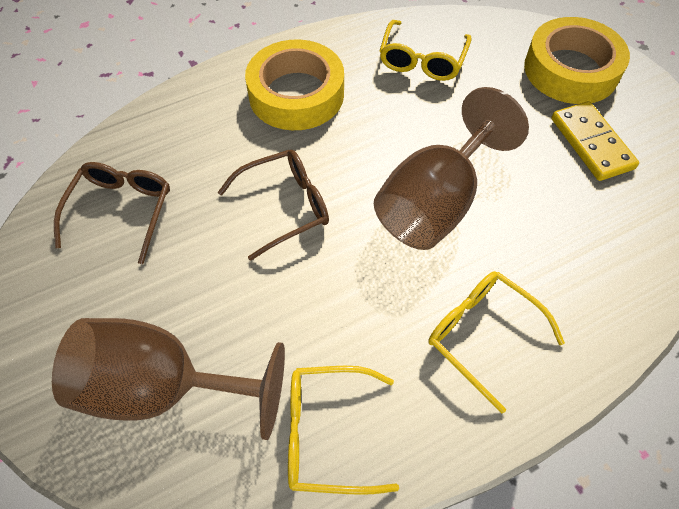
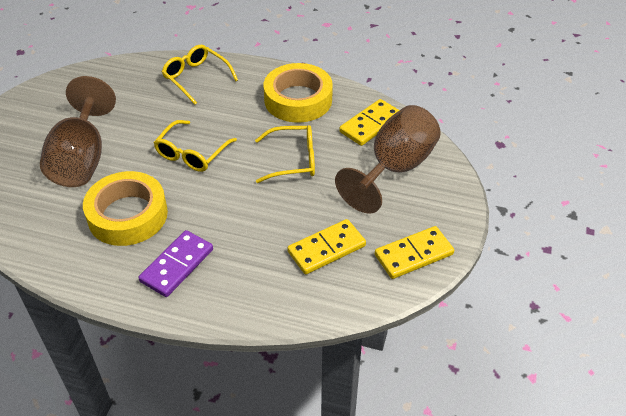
brown glasses: [54,162,170,264] [218,150,329,261] = 2 -> none = 0
purple domino: none = 0 -> [138,230,213,297] = 1
yellow domino: [551,101,639,181] = 1 -> [287,219,366,274] [339,99,399,146] [375,226,454,279] = 3

